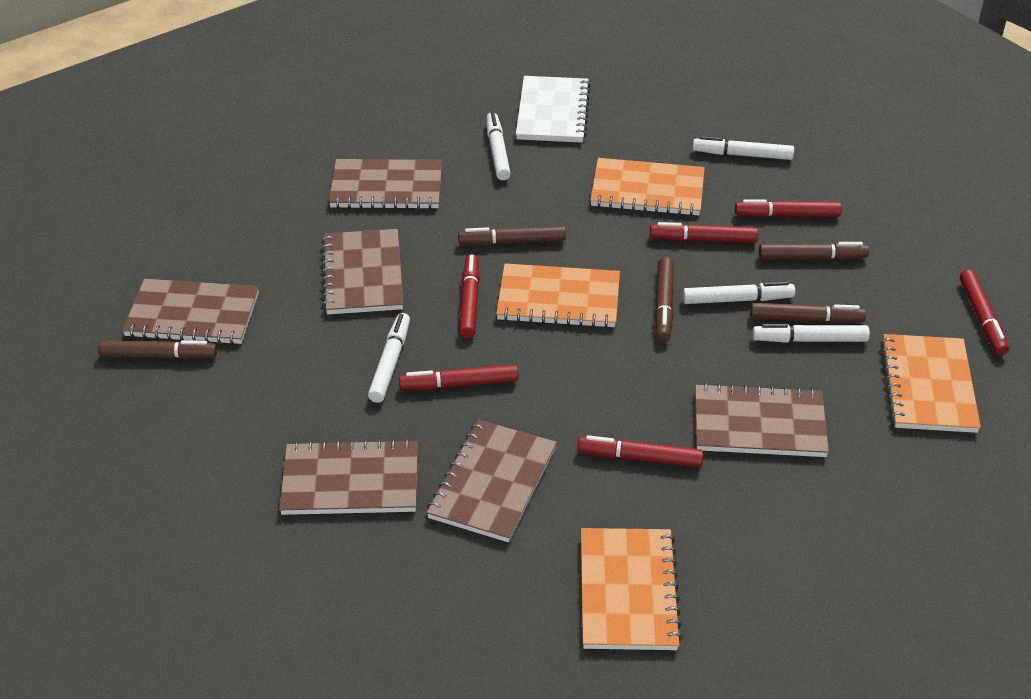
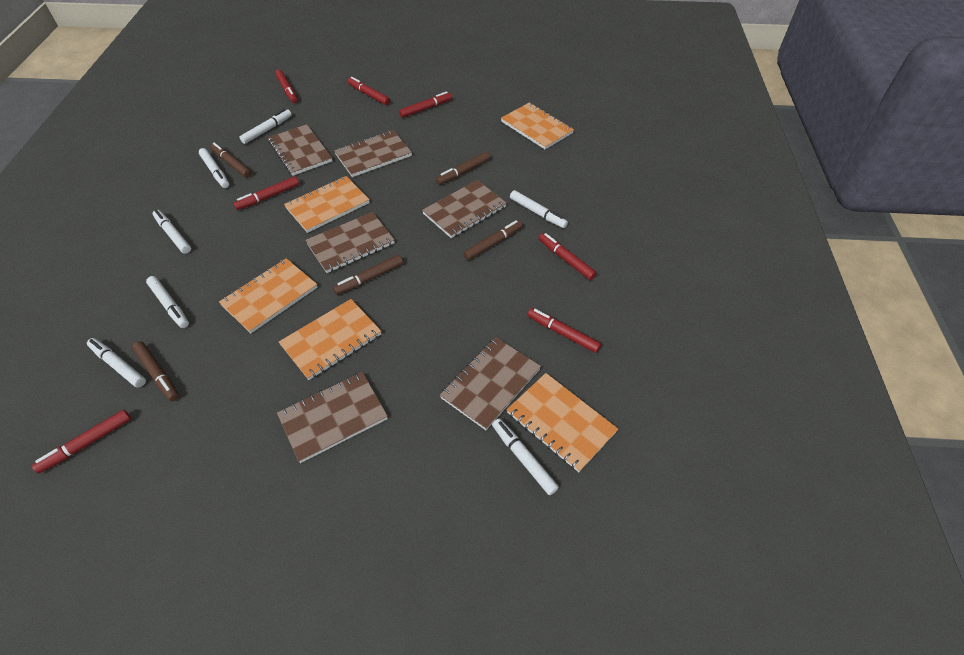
orange notebook: [496,263,620,328] [581,528,683,650] [590,158,705,216] [881,334,981,433] = 4 -> [219,258,318,333] [279,299,381,380] [284,176,370,233] [501,102,574,149] [507,373,618,472] = 5
red marker: [399,364,518,390] [459,254,480,338] [577,435,703,467] [650,222,758,243] [735,199,842,217] [960,270,1009,355] = 6 -> [32,410,131,473] [234,177,299,210] [275,70,298,103] [348,77,390,105] [399,91,452,118] [527,308,601,353] [539,233,597,280] = 7
white marker: [368,313,410,403] [486,112,511,180] [682,281,795,304] [692,136,794,160] [752,324,870,343] = 5 -> [87,338,146,388] [146,276,189,328] [153,210,191,254] [199,148,229,188] [239,109,292,144] [492,419,559,495] [510,190,568,228] = 7
white notebook: [516,76,591,143] = 1 -> none = 0

